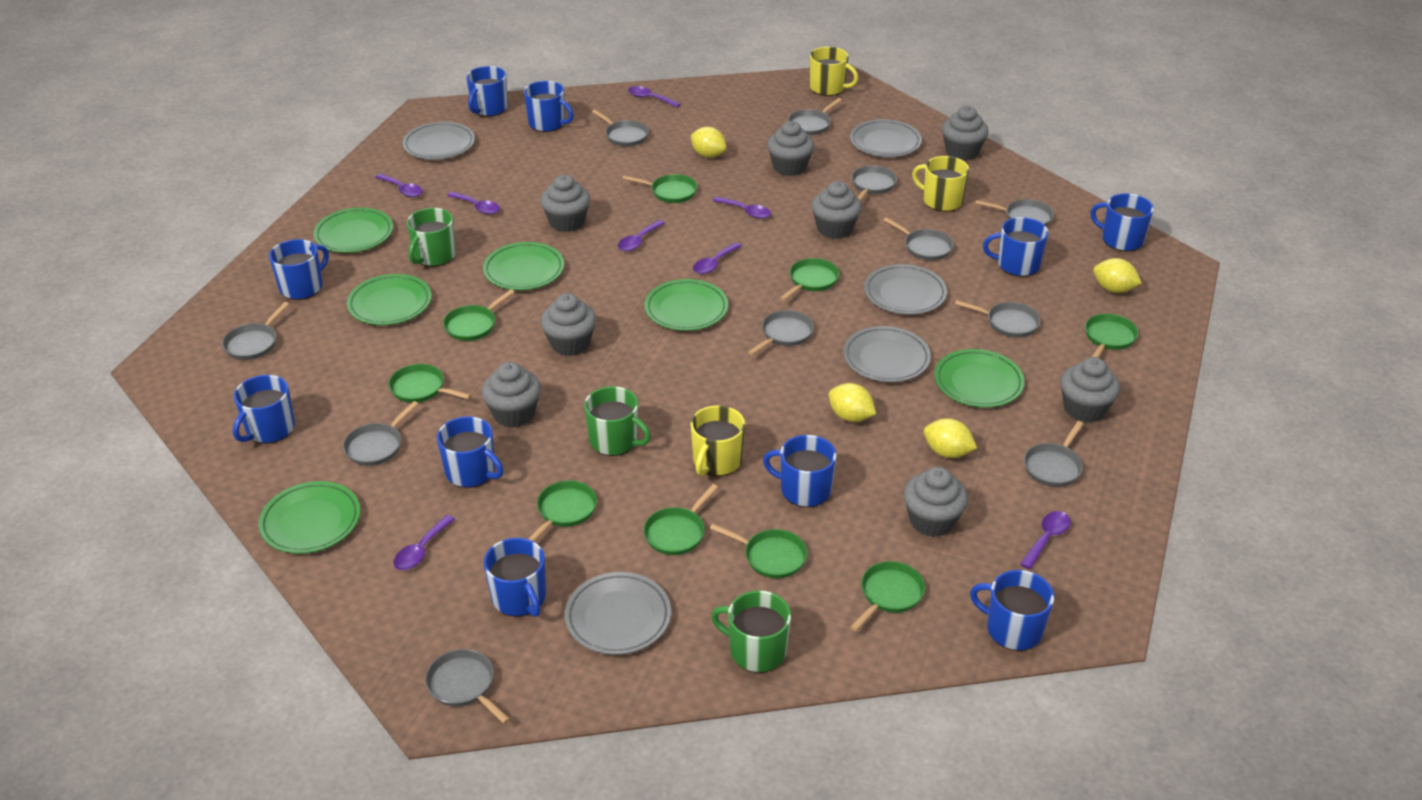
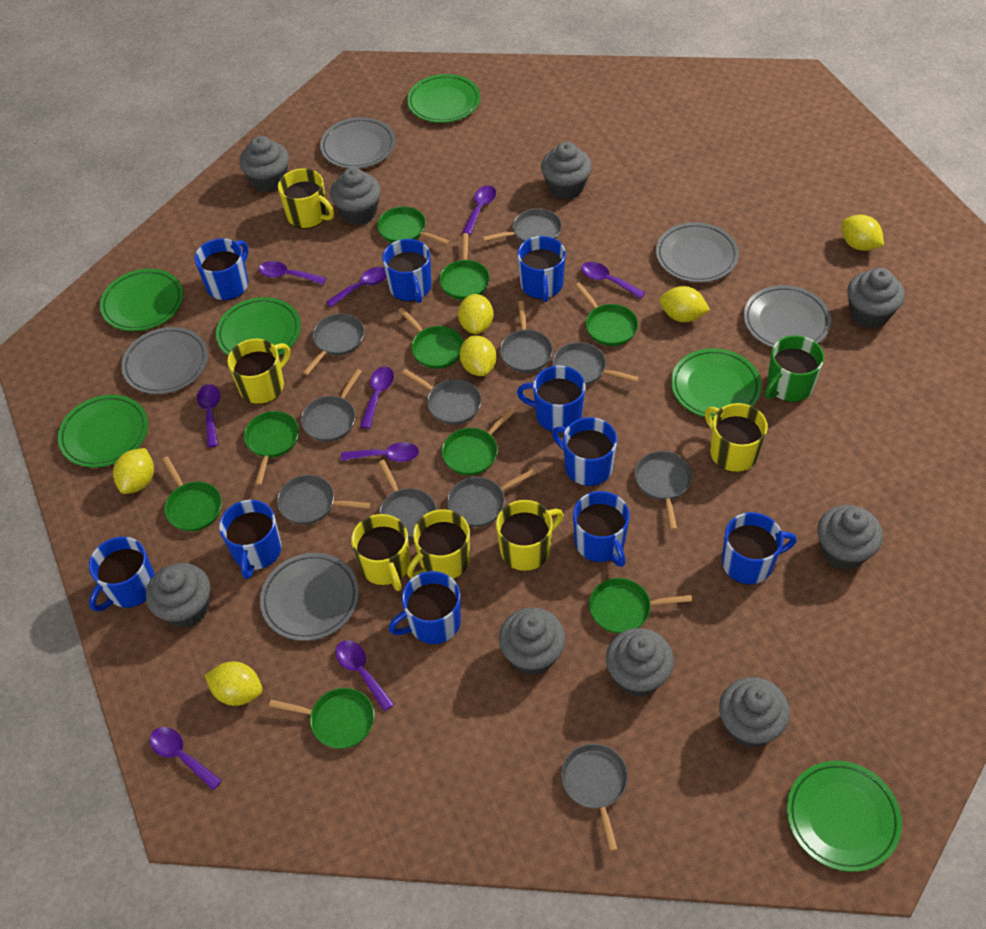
green mug: [407,208,456,267] [584,386,651,456] [711,590,791,673] = 3 -> [765,335,824,402] = 1
grey cupcake: [482,362,541,428] [540,175,590,232] [541,293,596,356] [767,121,814,176] [811,181,862,239] [903,467,968,537] [942,106,989,160] [1060,357,1120,423] = 8 -> [146,563,210,628] [239,136,289,193] [330,167,381,225] [499,607,566,675] [541,142,592,200] [606,628,674,697] [719,677,790,748] [818,505,883,570] [847,268,905,328] = 9
purple spoon: [375,174,423,197] [393,515,455,570] [447,192,500,214] [618,220,665,252] [628,86,681,108] [693,242,742,274] [713,197,771,219] [1020,511,1071,569] = 8 -> [150,727,222,790] [197,384,220,447] [259,261,326,285] [326,267,386,307] [335,640,394,711] [341,442,419,462] [360,367,394,429] [462,185,496,235] [581,262,645,299] = 9
yellow lemon: [690,127,727,158] [829,383,876,422] [924,418,977,458] [1093,258,1142,293] = 4 -> [113,448,154,494] [205,661,262,706] [458,294,493,334] [460,335,496,376] [659,286,710,322] [841,215,884,251] = 6
yellow mug: [690,405,745,476] [810,47,858,96] [912,156,969,212] = 3 -> [227,339,290,404] [278,168,334,229] [351,514,410,591] [407,509,470,579] [496,500,564,571] [705,403,768,472] = 6

